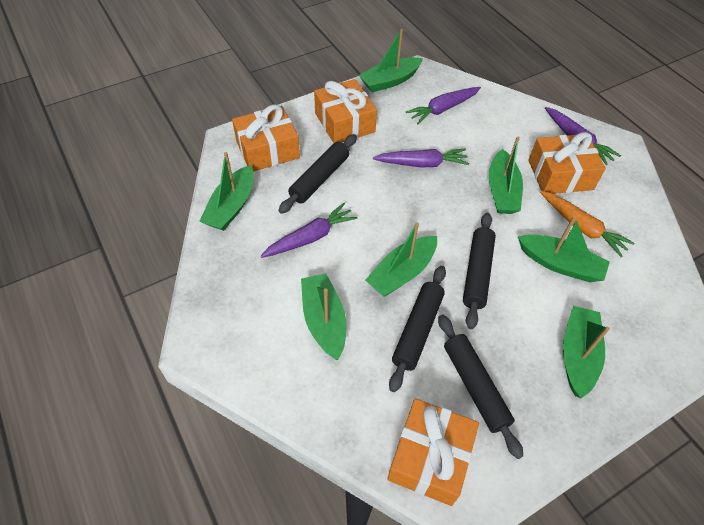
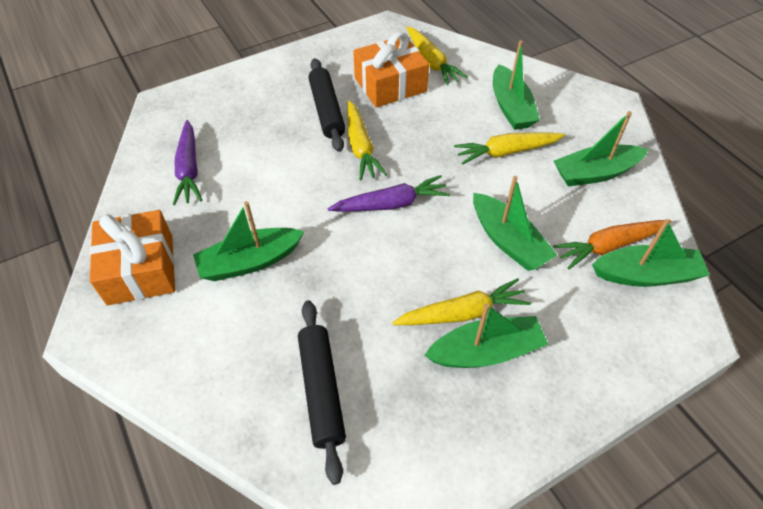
black rolling pin: [278,134,357,214] [389,266,446,392] [438,315,523,459] [463,213,496,329] = 4 -> [298,300,346,485] [309,58,345,152] = 2
green boat: [199,152,254,231] [301,273,346,360] [359,29,423,93] [365,222,437,297] [489,137,523,214] [518,216,610,282] [563,306,610,398] = 7 -> [193,201,304,281] [424,303,549,368] [473,176,557,271] [493,41,540,130] [554,111,649,187] [592,219,710,287] = 6
orange gift: [232,105,300,172] [314,79,377,143] [387,398,479,506] [529,132,606,194] = 4 -> [90,210,175,305] [353,32,429,107] = 2
purple carrot: [261,203,358,258] [373,148,469,167] [406,87,481,124] [545,107,621,165] = 4 -> [173,120,202,205] [328,175,450,212] = 2
yellow carrot: none = 0 -> [347,101,387,181] [392,278,531,325] [406,26,468,85] [454,133,565,164] = 4

